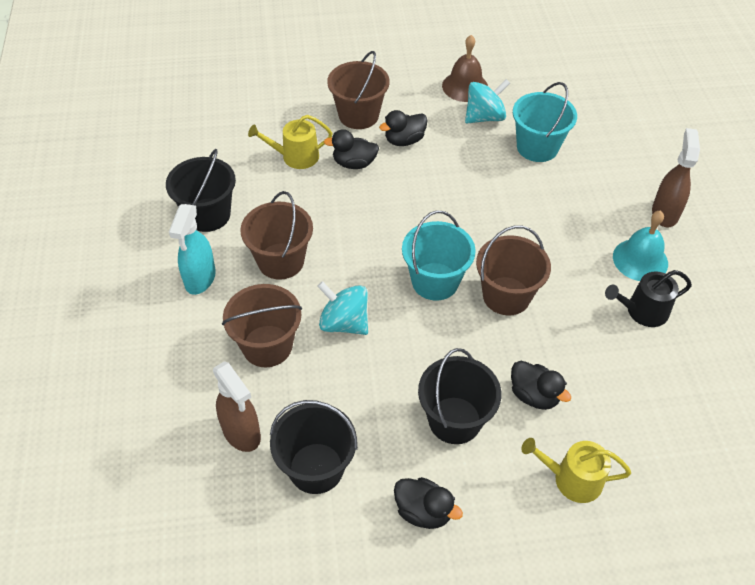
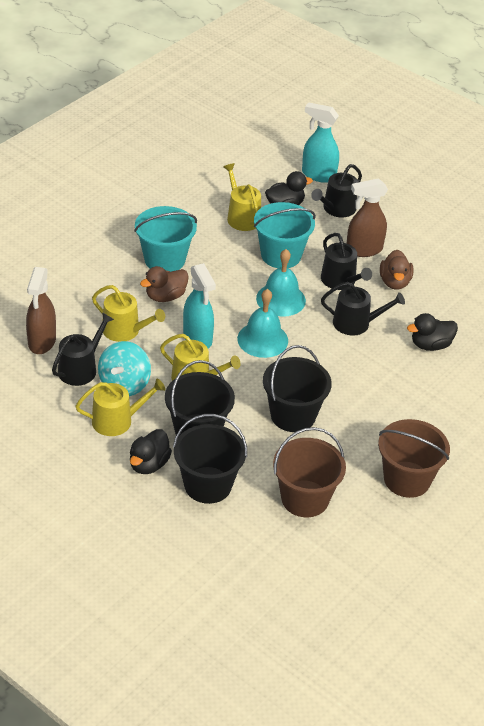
black duck: [324,129,379,169] [379,110,428,146] [394,477,463,529] [511,361,571,410] = 4 -> [130,429,172,474] [265,171,313,205] [407,313,458,351] = 3
black watering can: [605,270,692,327] = 1 -> [52,313,114,386] [311,164,362,217] [321,233,372,290] [321,282,405,336] = 4
brown bell: [442,35,488,102] = 1 -> none = 0
brown bucket: [222,284,302,367] [240,191,313,280] [327,51,390,129] [476,225,551,315] = 4 -> [273,427,346,517] [378,419,450,498] = 2
brown duck: none = 0 -> [140,266,189,302] [380,250,413,290] = 2
turquoise bell: [613,210,668,281] = 1 -> [237,289,288,358] [256,249,306,317] = 2
turquoise spinning top: [317,281,368,335] [465,79,510,124] = 2 -> [98,341,151,396] = 1
turquoise spray bottle: [169,204,216,295] = 1 -> [183,263,216,349] [302,102,339,183] = 2
yellow watering can: [248,115,333,169] [521,438,631,503] = 2 -> [76,379,165,436] [92,285,165,342] [160,334,241,381] [224,163,261,231] = 4

